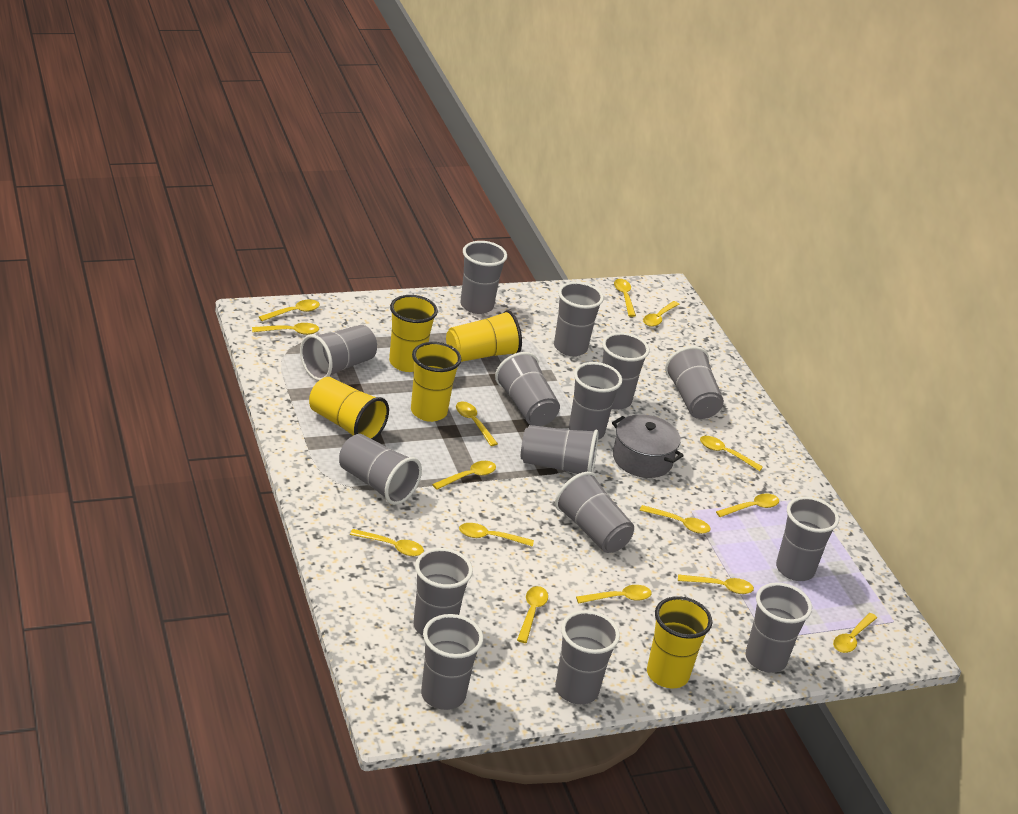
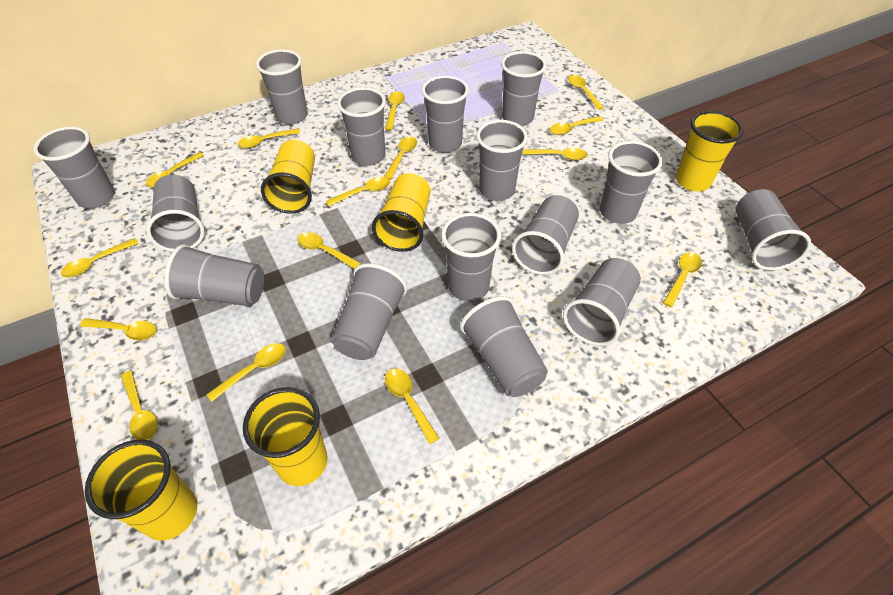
grey pot: [612,414,684,478] = 1 -> none = 0

